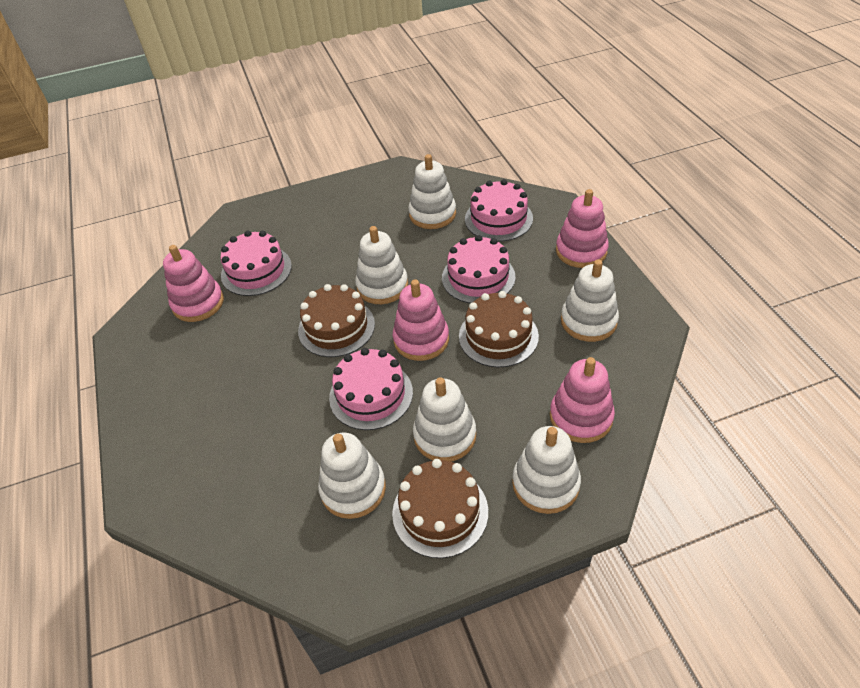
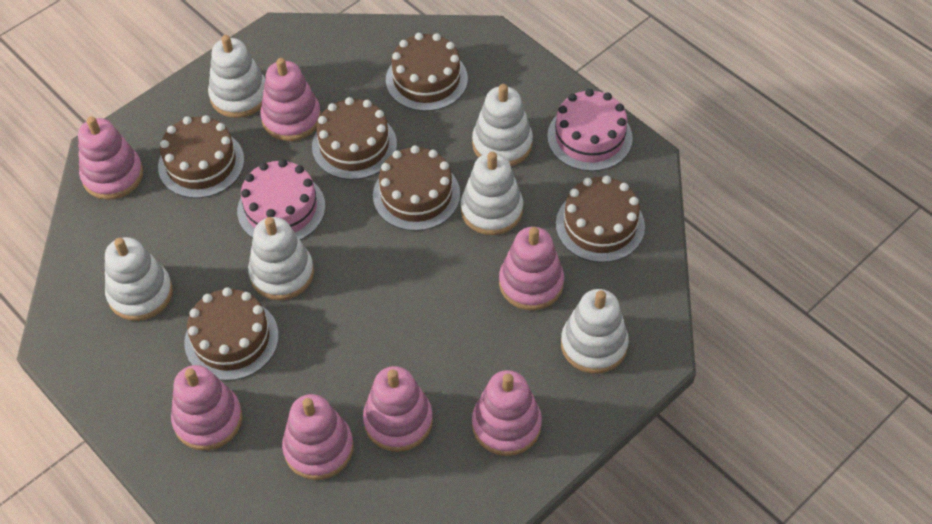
brown cake: [298,284,375,357] [392,459,488,558] [459,291,539,368] = 3 -> [158,115,244,198] [184,287,279,381] [312,97,397,180] [373,145,460,231] [386,33,468,111] [556,175,645,263] = 6
pink cake: [220,231,292,296] [329,348,413,430] [442,235,515,303] [465,179,533,242] = 4 -> [237,159,325,240] [547,89,633,171] = 2
pink stacking toy: [163,245,224,322] [393,279,449,361] [550,357,615,443] [556,189,609,268] = 4 -> [78,116,143,200] [171,365,243,450] [261,58,321,141] [282,394,353,480] [363,366,433,452] [472,370,542,456] [499,227,564,310] = 7

